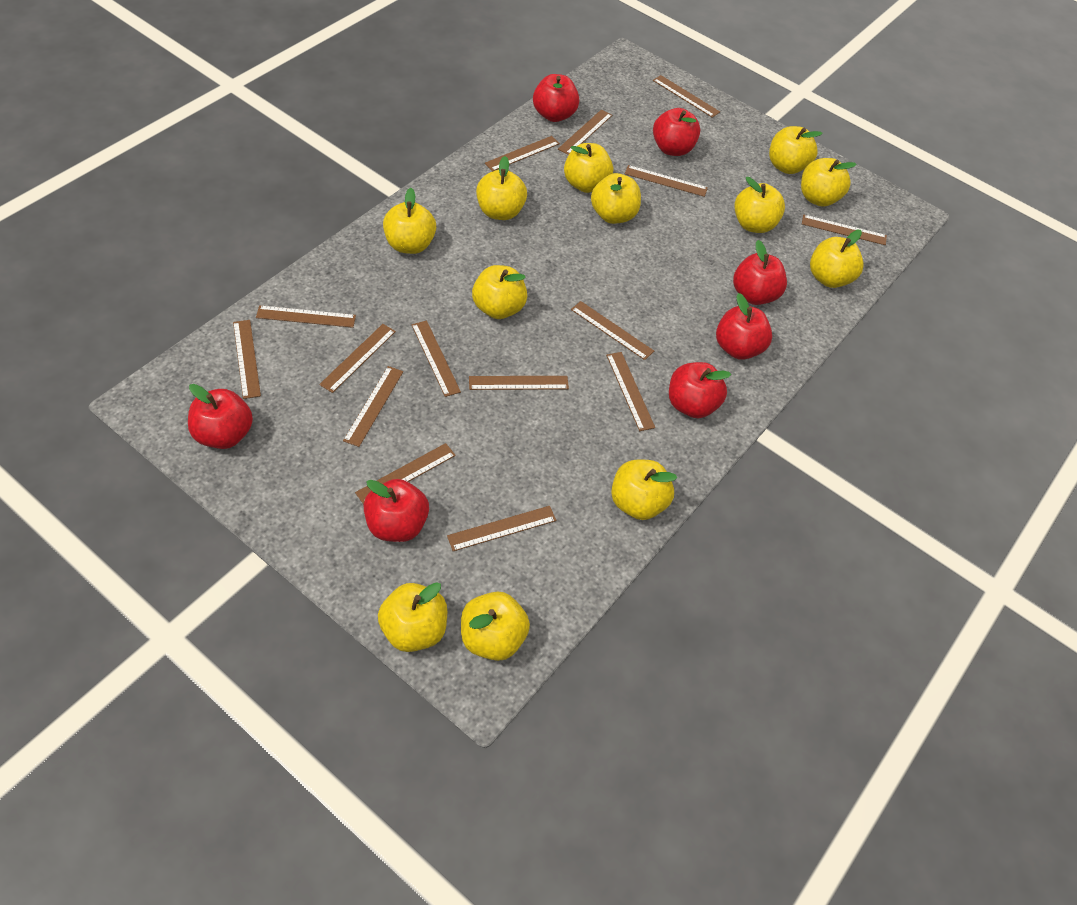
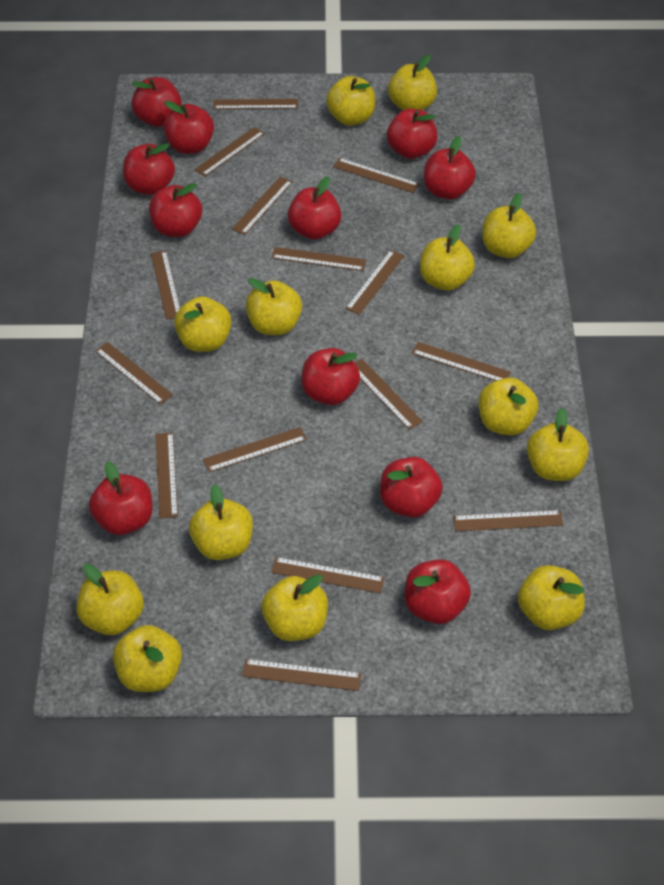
red apple: [188,384,253,449] [363,479,429,542] [533,74,579,122] [653,108,700,156] [669,362,731,418] [716,293,772,360] [733,240,787,305] = 7 -> [89,461,153,535] [123,143,175,195] [132,77,182,127] [149,183,202,237] [163,101,214,154] [288,176,341,240] [301,348,360,405] [380,457,443,518] [387,109,438,159] [405,559,471,624] [424,136,476,200] = 11
yellow apple: [378,582,447,652] [383,188,436,254] [461,592,530,661] [472,265,527,319] [476,156,527,220] [564,143,613,193] [591,173,641,224] [611,460,677,520] [734,177,785,233] [769,126,823,174] [801,158,857,207] [810,230,864,288] = 12 -> [76,564,144,635] [113,625,182,692] [174,296,232,352] [189,484,253,560] [246,278,302,335] [261,574,328,641] [326,76,375,126] [388,55,437,110] [420,224,475,291] [479,377,538,435] [482,193,536,258] [518,565,585,630] [527,408,589,481] = 13

